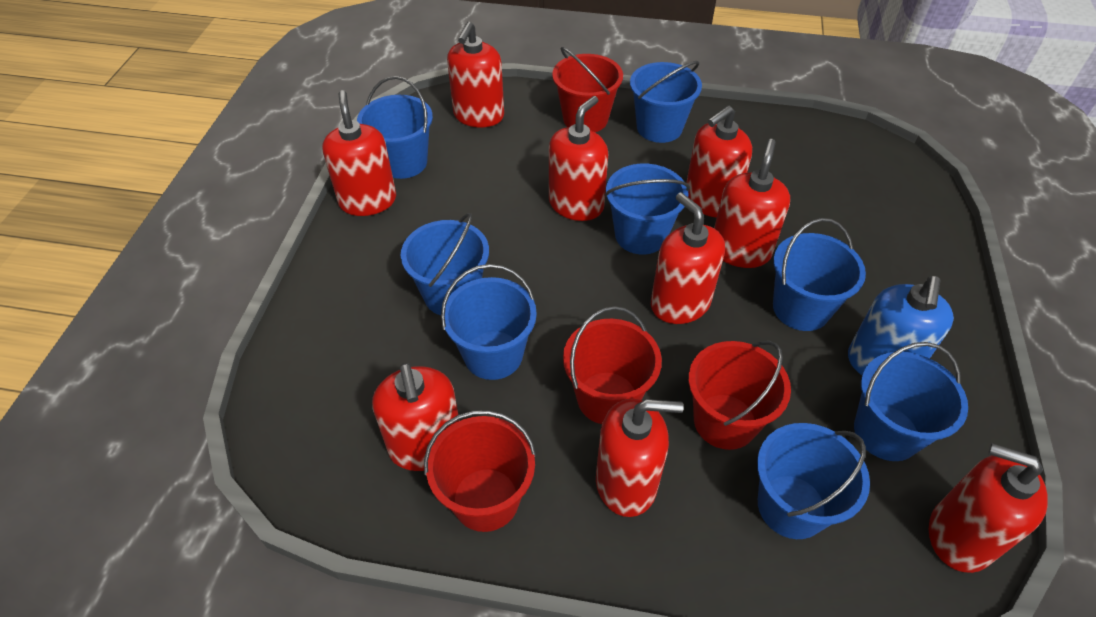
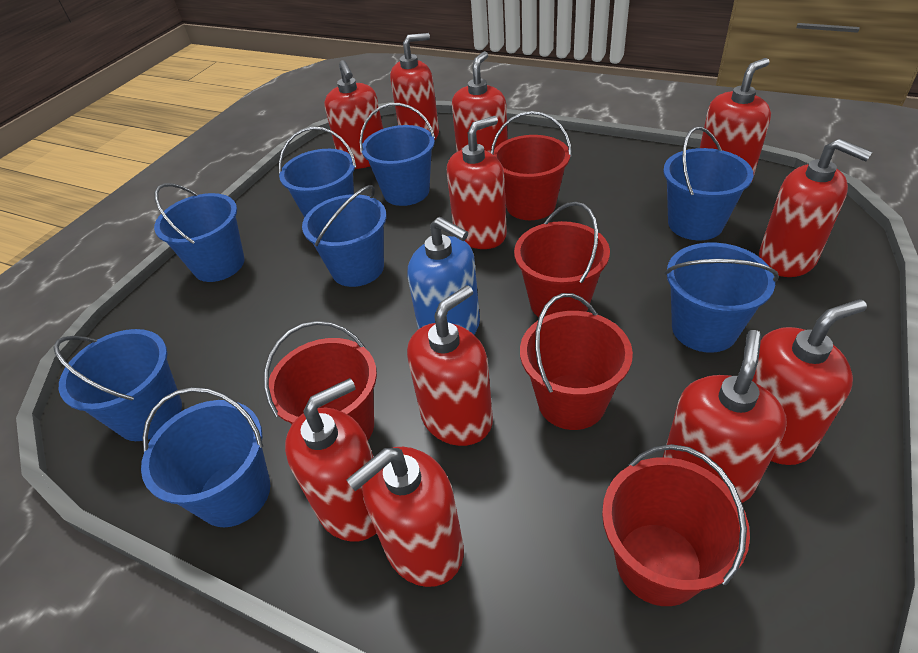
red bucket: [424,410,536,532] [552,47,623,132] [563,306,662,424] [688,341,791,450] = 4 -> [264,321,377,440] [491,111,572,220] [514,202,610,317] [520,293,633,430] [602,444,750,606] = 5
red soap dispenser: [322,90,396,216] [372,363,460,471] [447,22,504,127] [549,96,608,221] [596,399,684,517] [651,192,725,324] [686,105,752,218] [714,139,790,268] [929,443,1048,573] = 9 -> [285,378,376,542] [324,60,383,169] [346,447,464,587] [390,33,439,140] [407,285,493,446] [447,116,507,249] [452,51,508,153] [663,330,787,503] [700,58,771,181] [752,299,867,465] [759,139,872,277] = 11

